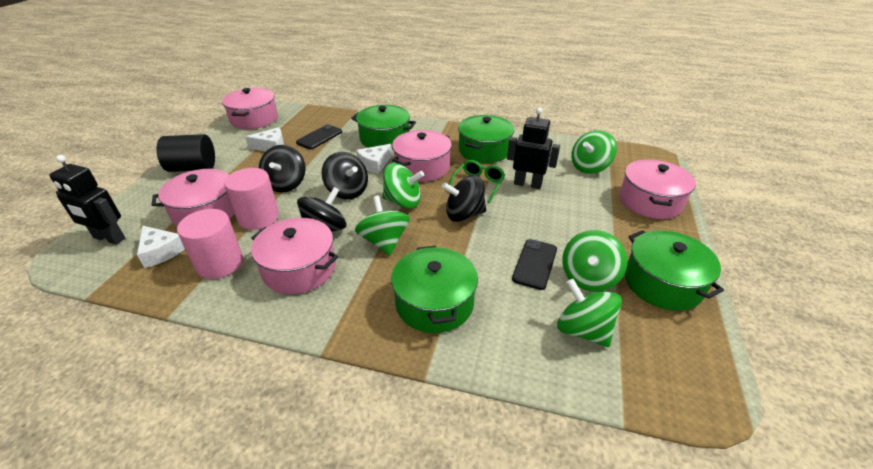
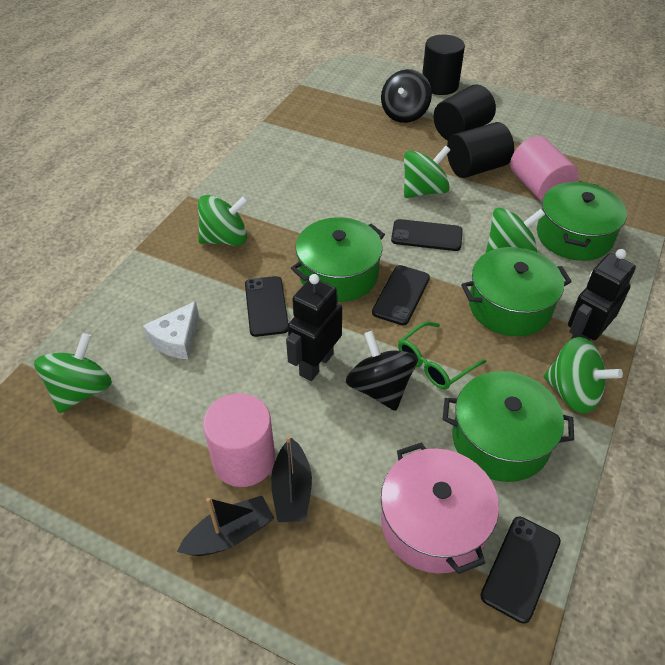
black boat: none = 0 -> [177,496,274,556] [271,436,312,522] = 2
black cylinder: [156,134,215,172] = 1 -> [422,35,465,95] [433,84,496,140] [447,122,514,178] = 3
black phone: [296,124,342,149] [512,239,557,290] = 2 -> [245,276,289,337] [372,265,430,325] [391,219,463,251] [480,517,561,623] = 4
black spinning top: [259,145,306,193] [297,187,347,232] [322,152,368,199] [442,175,486,222] = 4 -> [346,331,418,411] [381,69,432,123] = 2
pink pot: [152,169,234,227] [222,88,278,129] [251,218,338,294] [392,130,452,182] [620,159,696,219] = 5 -> [381,442,499,574] = 1
white cheese: [137,226,185,268] [245,127,284,151] [356,144,392,174] = 3 -> [143,301,199,359] = 1

